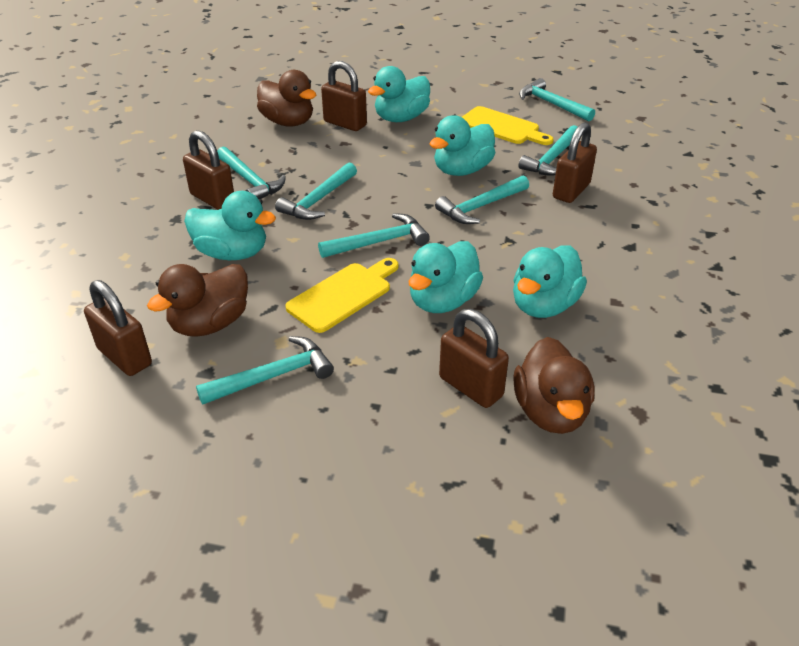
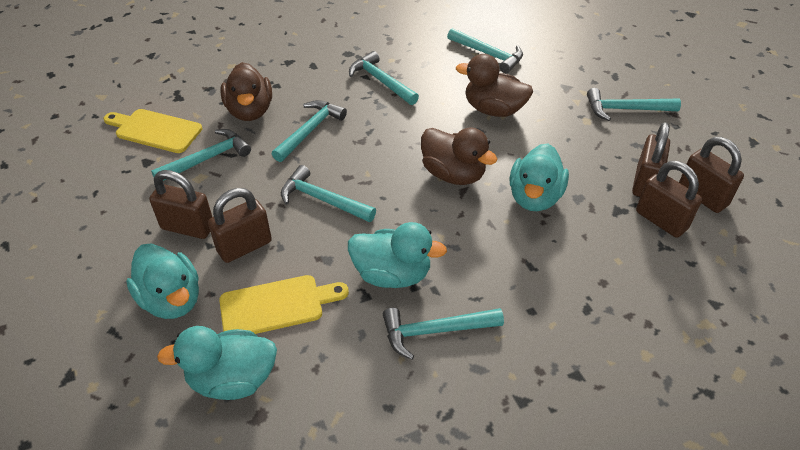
turquoise duck: [184,191,276,260] [368,66,430,122] [409,241,483,313] [429,115,495,176] [513,246,587,318] = 5 -> [126,243,199,319] [157,326,277,400] [348,222,447,288] [509,143,569,211] = 4

